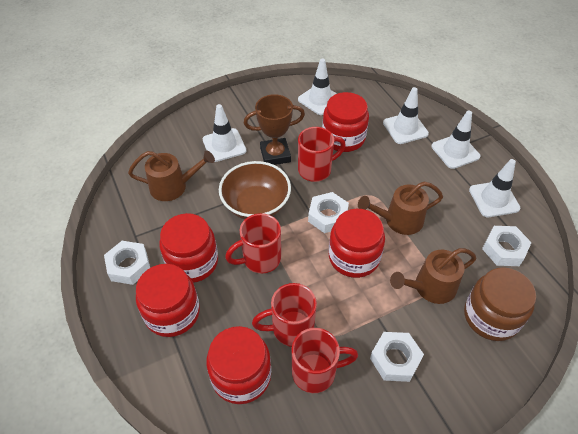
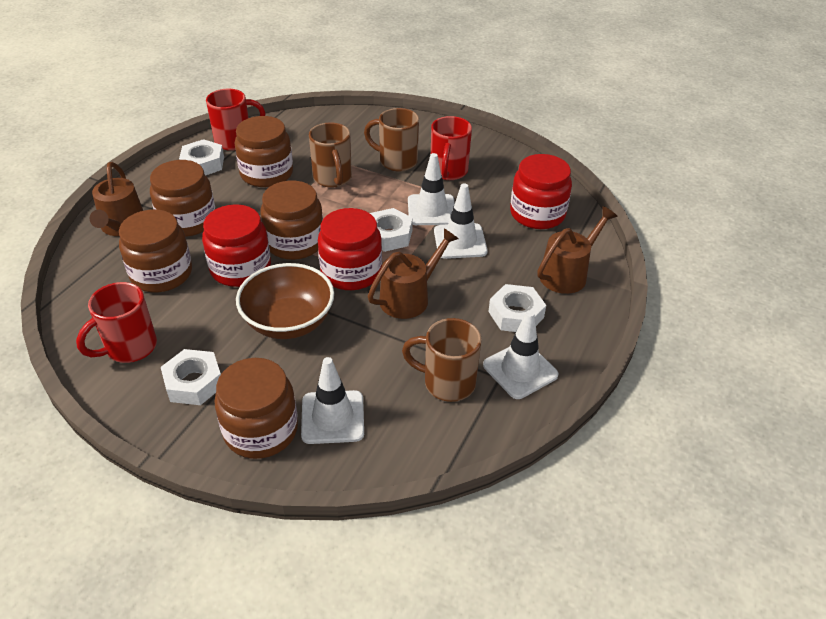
brown jar: [464,267,536,341] = 1 -> [119,209,192,292] [150,160,215,237] [214,358,298,459] [235,116,293,187] [260,181,323,260] = 5
brown mug: none = 0 -> [309,122,352,188] [364,108,419,172] [402,318,482,402] = 3
brown trophy: [244,94,305,165] = 1 -> none = 0
red jar: [136,264,200,337] [159,213,218,283] [206,326,271,404] [322,92,369,152] [329,209,385,278] = 5 -> [202,204,271,287] [318,208,382,290] [510,154,572,229] = 3
red mug: [225,213,281,273] [252,283,317,347] [291,328,358,393] [298,127,346,182] = 4 -> [76,282,157,363] [206,89,265,151] [431,116,472,180] = 3
white traffic cone: [203,104,246,162] [298,58,337,115] [383,87,429,144] [431,111,481,169] [469,159,520,217] = 5 -> [301,357,364,444] [408,153,455,225] [434,183,488,259] [483,310,559,399] = 4

